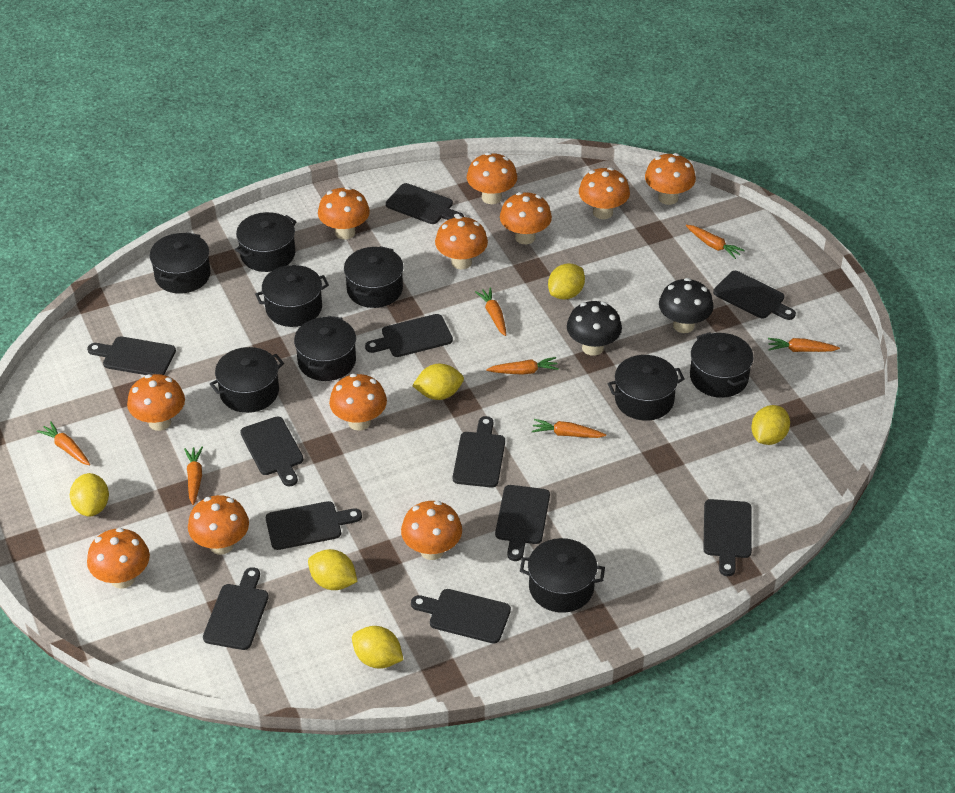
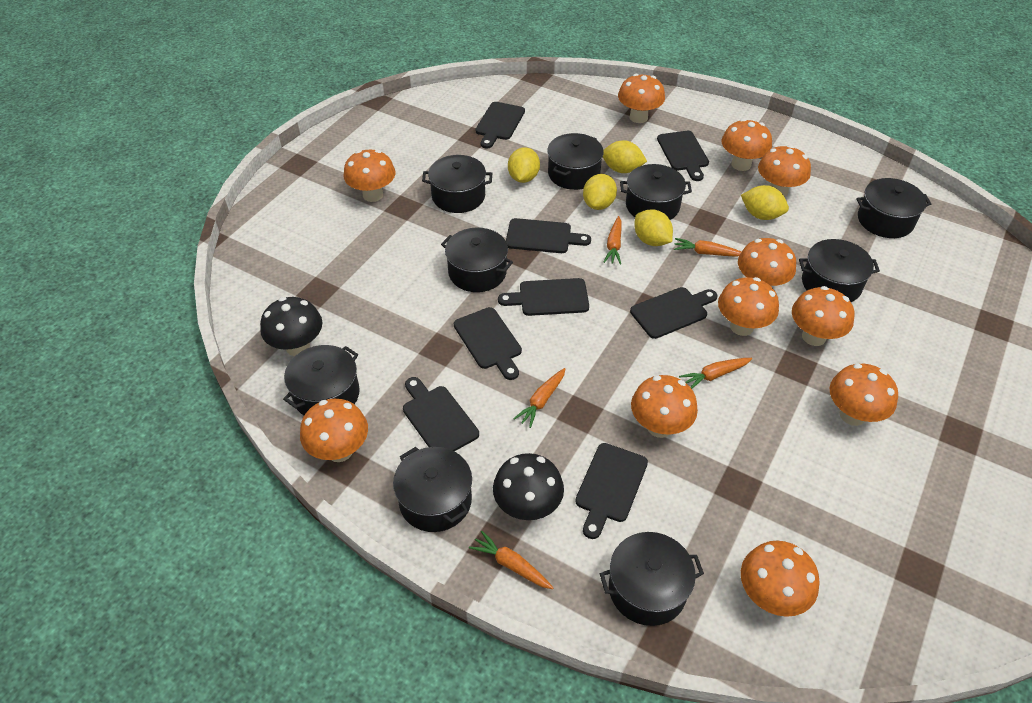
black cutting board: [87,336,176,375] [203,567,269,650] [240,417,303,486] [266,501,362,550] [365,314,453,357] [386,183,464,224] [411,589,511,643] [453,416,505,488] [495,485,550,561] [703,499,752,576] [713,271,796,320] = 11 -> [403,377,479,451] [454,307,522,380] [475,102,525,149] [498,278,589,316] [506,218,591,253] [575,443,648,539] [630,287,717,339] [657,131,709,181] = 8
orange carrot: [37,421,90,465] [184,447,203,505] [475,288,506,336] [486,357,559,375] [532,419,606,438] [686,225,745,259] [768,338,840,352] = 7 -> [469,531,554,589] [513,368,566,428] [604,216,622,265] [674,238,741,257] [679,358,752,389] = 5
yellow lemon: [70,473,109,517] [308,549,357,590] [352,626,404,669] [412,364,464,400] [548,263,585,300] [751,405,790,445] = 6 -> [508,147,540,183] [583,174,617,210] [603,140,647,173] [634,209,673,246] [741,185,789,220] = 5

